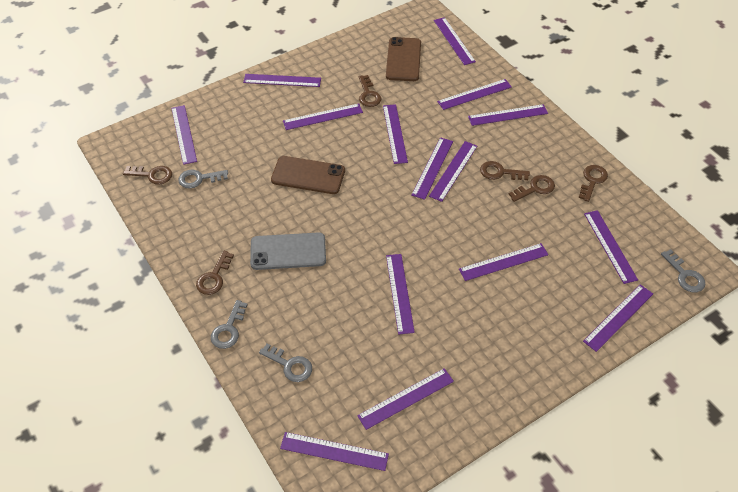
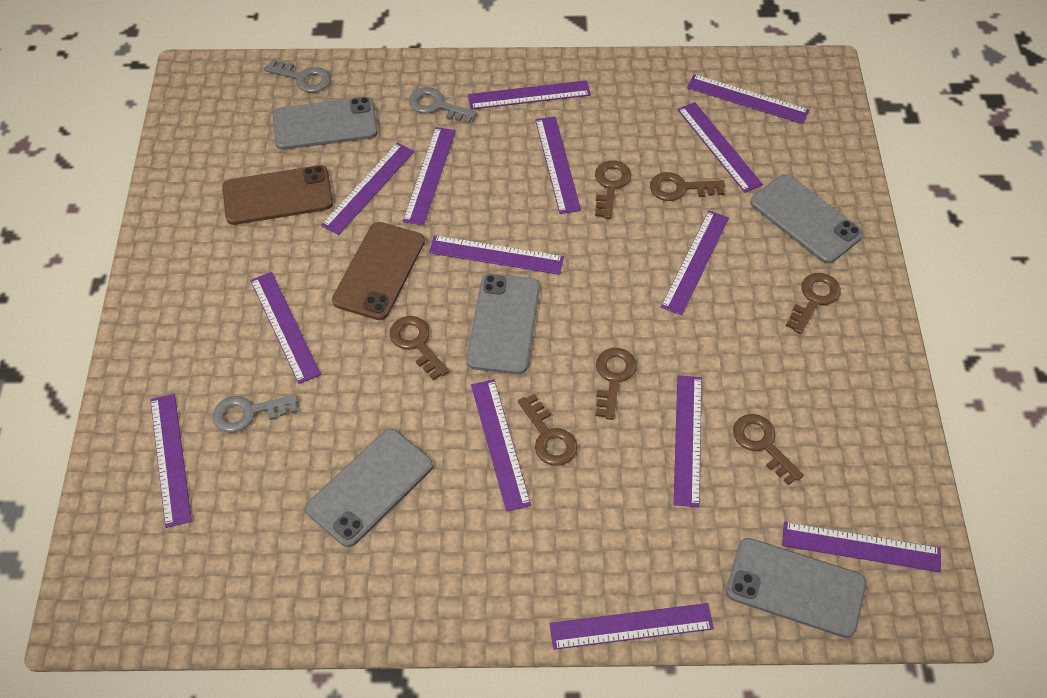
brown key: [123,166,172,185] [196,251,234,295] [359,75,381,107] [480,161,530,180] [508,175,555,202] [579,165,608,202] = 6 -> [390,316,449,380] [518,394,577,466] [595,160,631,219] [595,348,637,420] [650,172,725,201] [733,414,804,485] [786,273,841,334] = 7
grey key: [178,169,228,188] [211,300,248,349] [259,344,312,382] [661,249,705,292] = 4 -> [213,395,298,433] [264,59,331,93] [409,87,477,124] = 3
grey phone: [250,232,326,270] = 1 -> [273,97,378,150] [306,429,433,547] [466,274,540,374] [726,538,866,638] [750,174,863,264] = 5
purple ruler: [171,105,197,165] [243,74,321,87] [280,432,389,471] [283,104,363,130] [357,368,454,430] [383,104,408,164] [386,254,415,334] [411,137,453,200] [429,141,477,202] [434,17,476,65] [437,79,512,110] [459,243,548,281] [468,104,548,126] [583,284,653,352] [584,210,638,284] = 15 -> [150,394,192,528] [250,272,321,384] [321,143,414,235] [403,127,456,226] [429,235,564,275] [468,80,591,110] [471,379,531,511] [535,117,581,214] [550,603,714,650] [660,210,729,315] [674,375,702,507] [677,102,763,193] [687,74,809,124] [782,522,941,572] = 14

